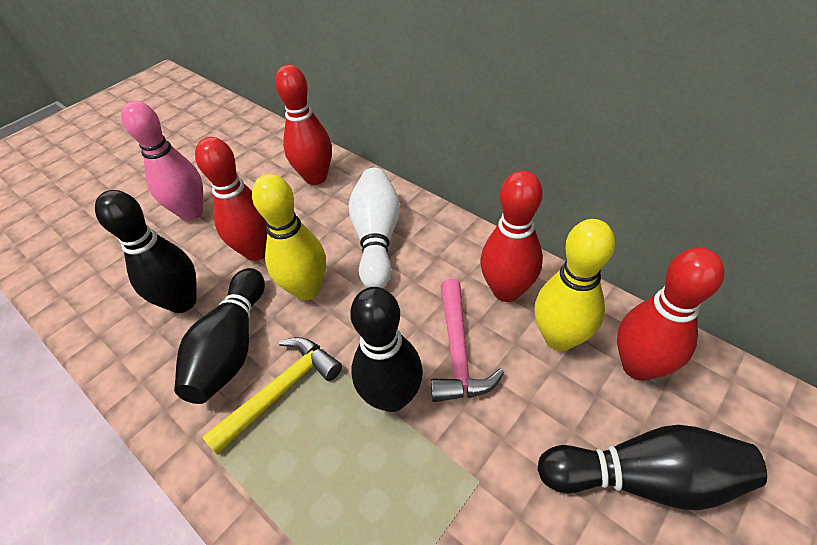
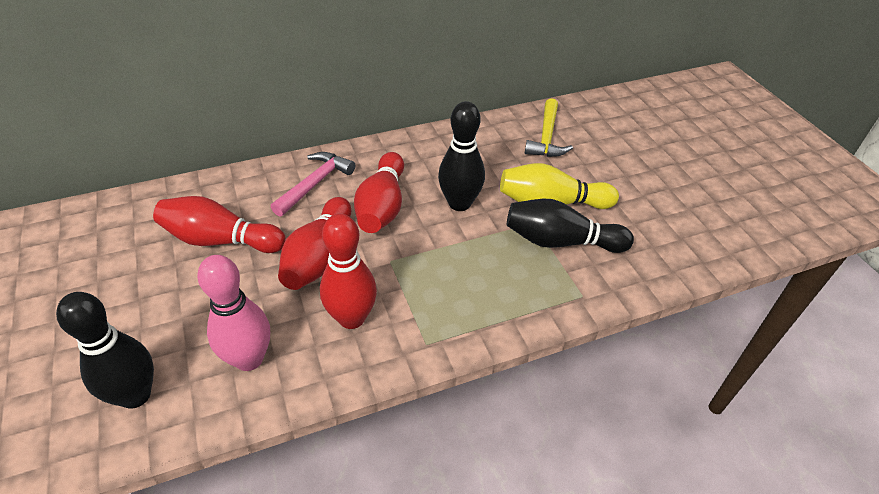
black bowling pin: [95,190,197,313] [174,268,265,404] [350,287,423,412] [537,425,767,510] = 4 -> [56,292,154,409] [438,101,485,211] [507,199,634,253] = 3
white bowling pin: [349,168,400,288] = 1 -> none = 0
yellow bowling pin: [252,174,326,300] [534,219,615,351] = 2 -> [500,163,619,209] = 1

